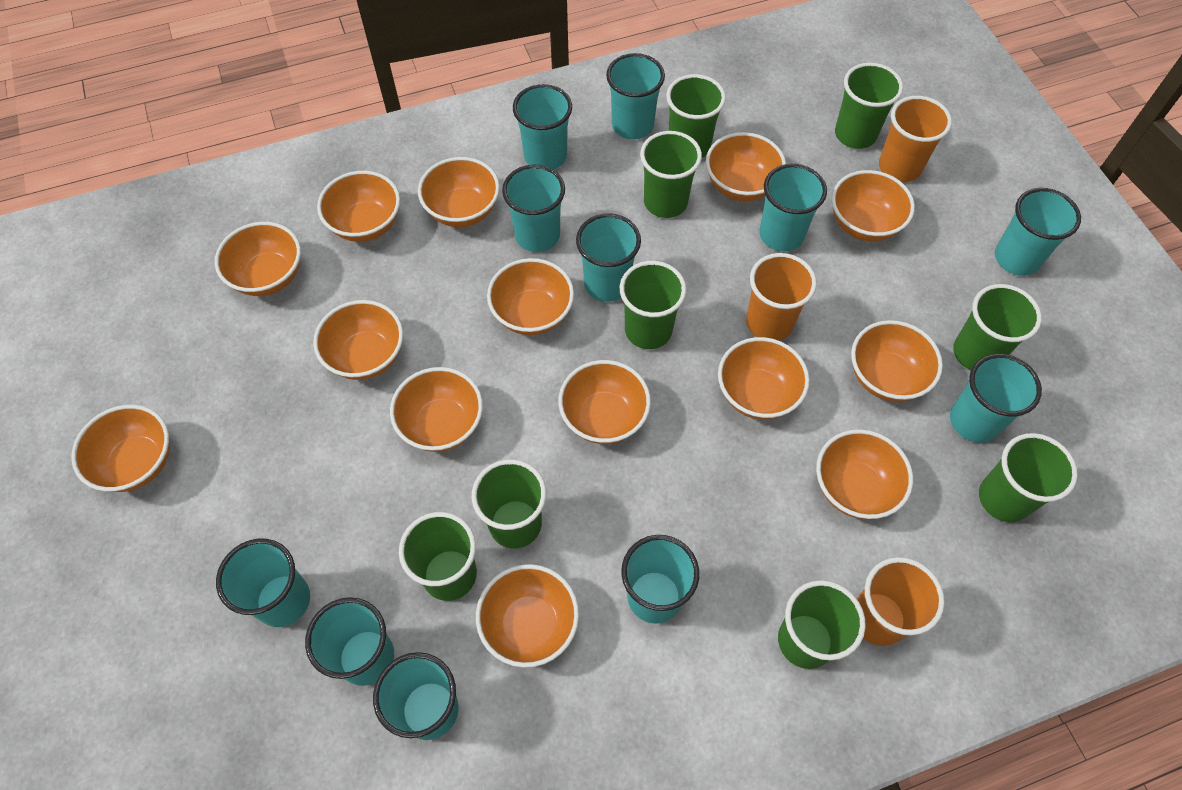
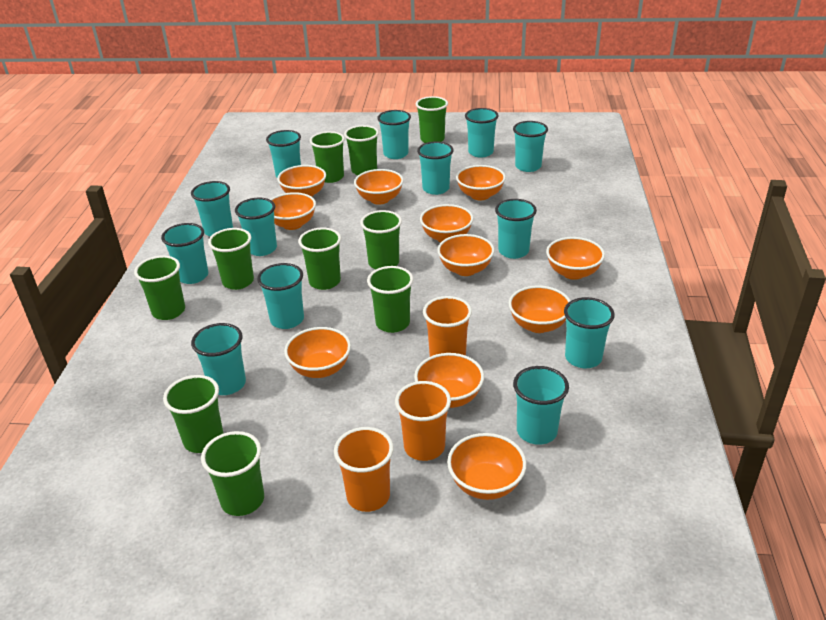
green cup: [399,512,477,601] [472,459,546,548] [620,261,686,349] [640,131,702,218] [666,74,726,158] [778,580,866,669] [835,63,903,149] [953,284,1042,370] [979,433,1078,522] = 9 -> [134,255,185,320] [163,375,223,453] [201,431,264,516] [208,228,254,290] [298,228,341,290] [310,131,345,183] [344,125,379,175] [360,210,402,269] [367,266,413,333] [416,96,448,143] = 10
orange bowl: [71,405,170,492] [215,222,301,296] [313,300,403,380] [317,171,400,242] [390,367,483,452] [418,157,500,227] [476,564,579,668] [487,258,574,335] [558,360,651,444] [706,132,786,201] [718,337,810,420] [816,429,913,519] [832,170,915,241] [851,320,943,402] = 14 -> [270,192,316,230] [277,165,326,197] [284,327,351,378] [354,169,403,205] [414,353,484,408] [420,204,474,242] [437,234,495,276] [447,433,527,500] [456,165,506,200] [509,286,571,333] [546,237,605,280] = 11
turquoise cup: [216,539,310,627] [305,597,394,686] [373,652,459,740] [502,164,565,252] [513,84,572,170] [576,213,641,302] [606,53,665,139] [621,535,699,624] [759,164,827,251] [950,354,1042,443] [995,188,1081,276] = 11 -> [161,223,208,284] [191,181,233,237] [191,323,246,395] [235,198,277,256] [257,263,304,329] [266,130,301,177] [377,110,411,159] [417,141,454,195] [465,108,499,158] [495,199,537,259] [513,121,548,172] [513,366,569,445] [564,297,615,368] = 13

